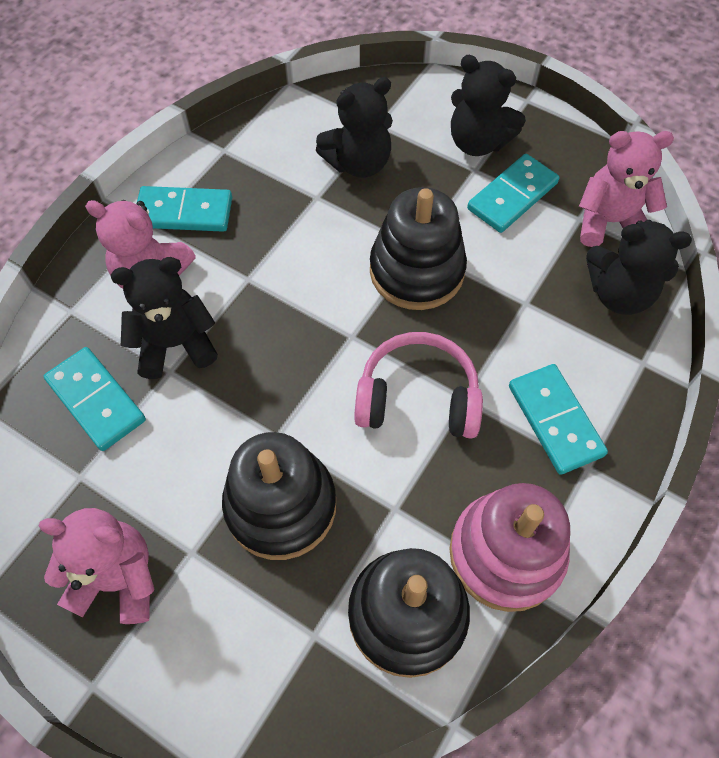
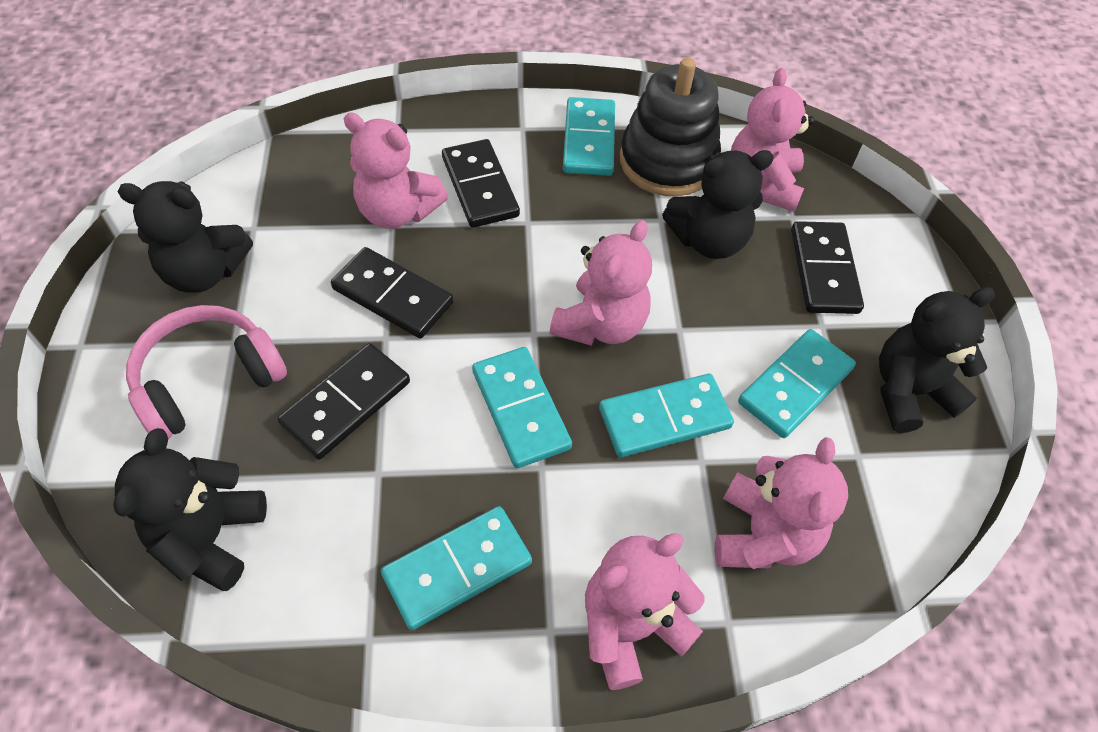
black domino: none = 0 -> [277,343,410,460] [331,247,454,338] [442,139,520,228] [791,221,864,314] = 4
black stacking toy: [222,432,336,560] [348,548,470,678] [370,187,467,310] = 3 -> [620,58,721,197] = 1
pink stacking toy: [449,483,570,612] = 1 -> none = 0
pink teddy bear: [39,508,155,624] [85,200,196,288] [579,131,674,247] = 3 -> [344,112,448,229] [550,220,652,346] [585,533,705,690] [715,437,848,569] [731,68,815,212] = 5
turquoise domino: [44,347,146,451] [137,186,232,232] [467,154,559,233] [509,364,608,475] = 4 -> [381,506,532,630] [472,347,572,468] [563,97,615,176] [599,374,734,457] [738,329,856,438] = 5

